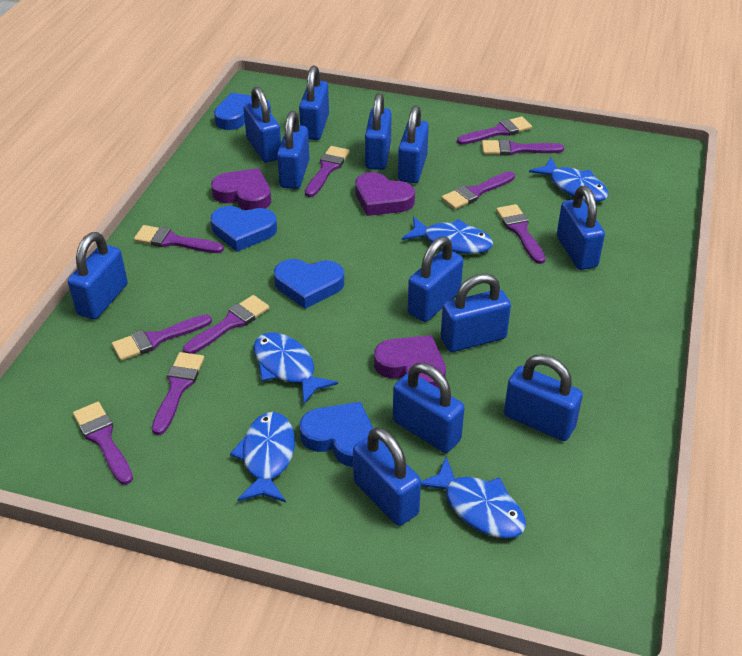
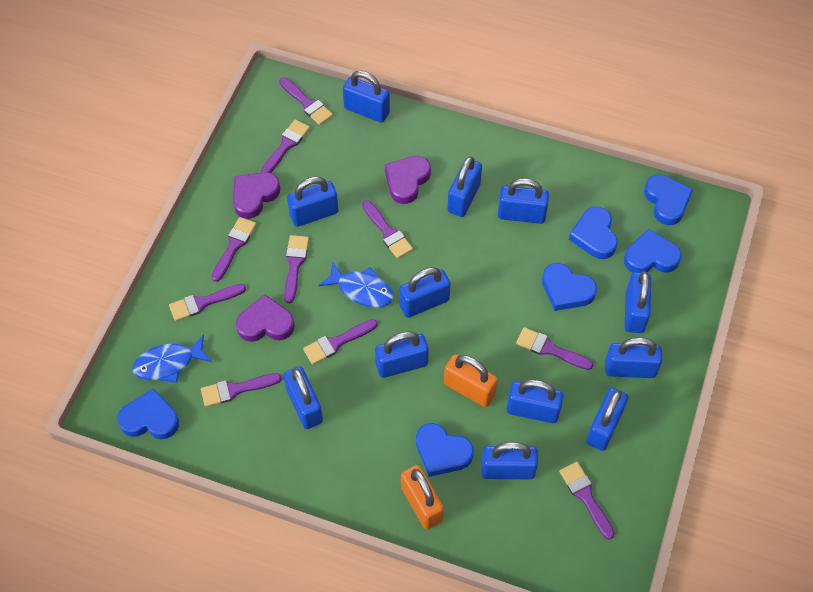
blue fish: [230,412,295,502] [253,333,338,404] [402,217,493,254] [421,456,526,539] [529,157,609,202] = 5 -> [132,334,212,383] [318,261,394,307] = 2
blue heart: [211,206,277,252] [214,93,271,130] [274,259,344,309] [300,402,373,467] = 4 -> [117,388,179,439] [416,423,474,477] [542,263,597,311] [569,207,618,259] [624,229,681,273] [644,175,693,225] = 6
orange padlock: none = 0 -> [401,465,444,530] [444,354,498,407] = 2

